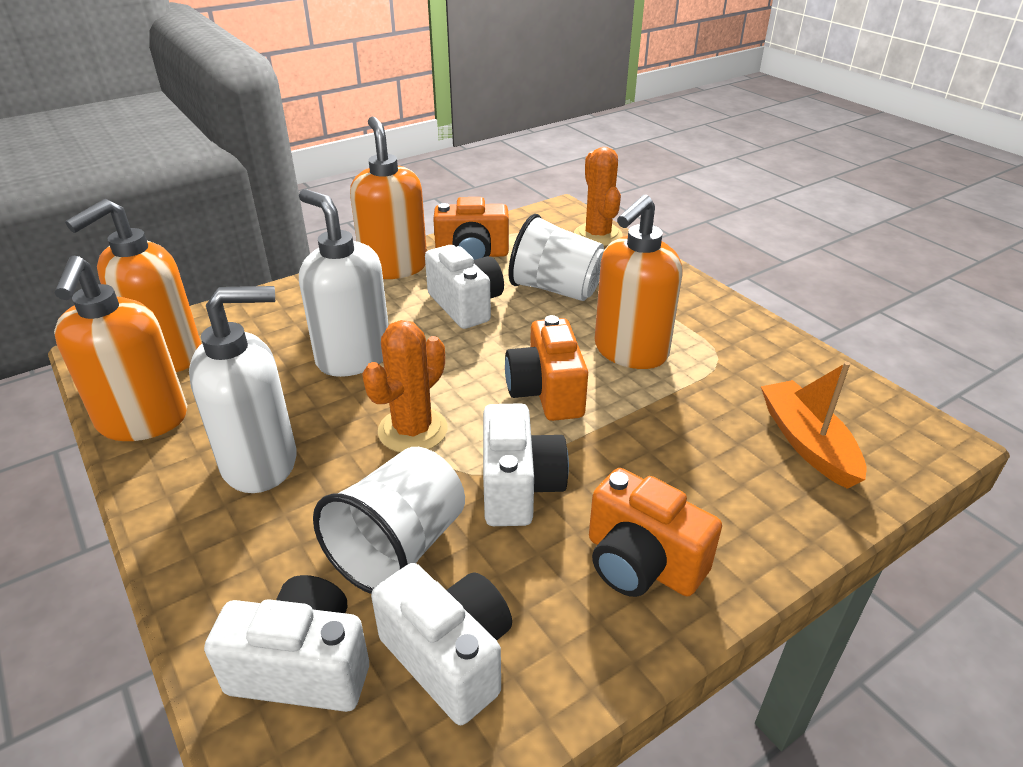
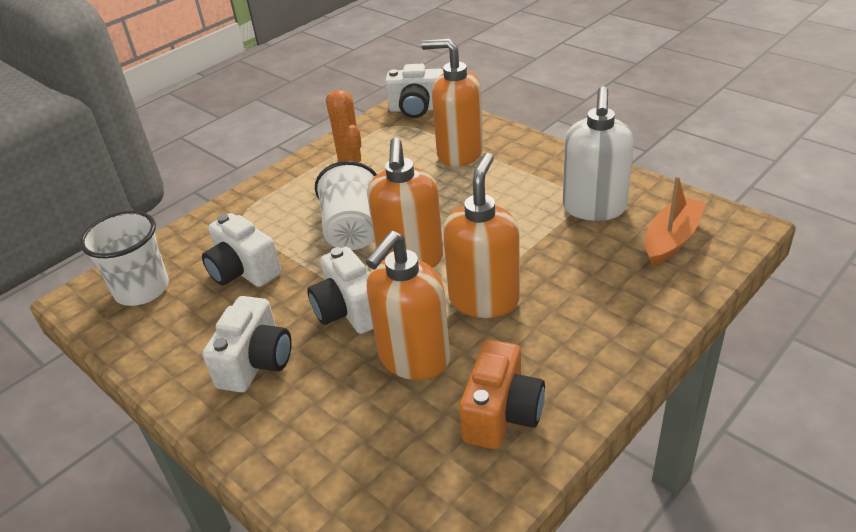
orange cactus: [362,320,448,452] [574,147,623,246] = 2 -> [326,90,372,167] = 1
orange camera: [433,197,509,260] [505,315,588,421] [589,468,722,597] = 3 -> [459,340,545,449] = 1
white soap dispenser: [189,286,296,493] [299,189,389,377] = 2 -> [563,86,634,221] = 1

